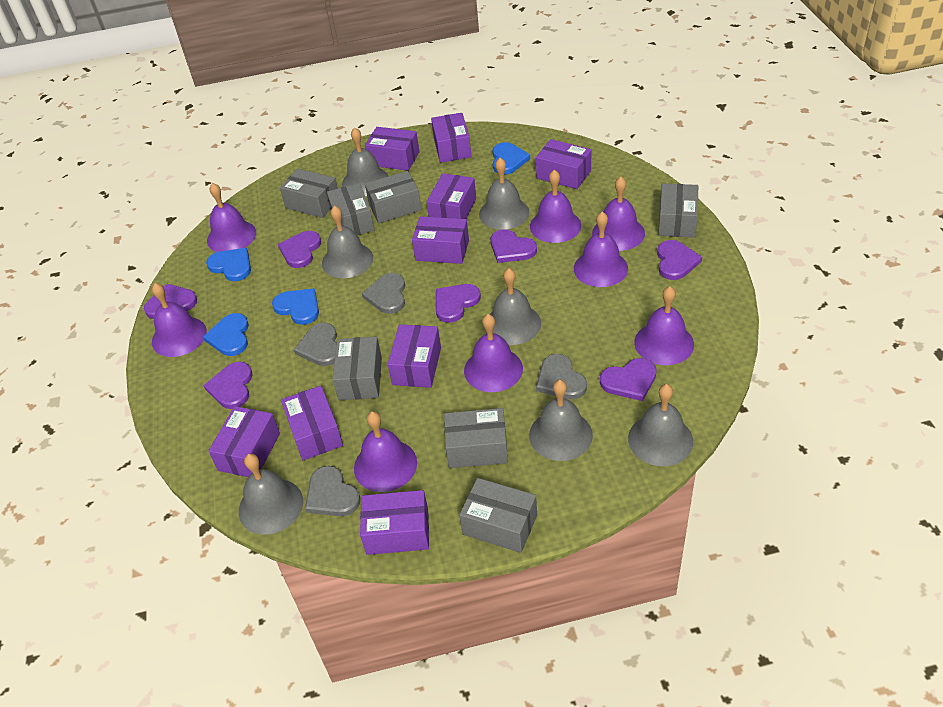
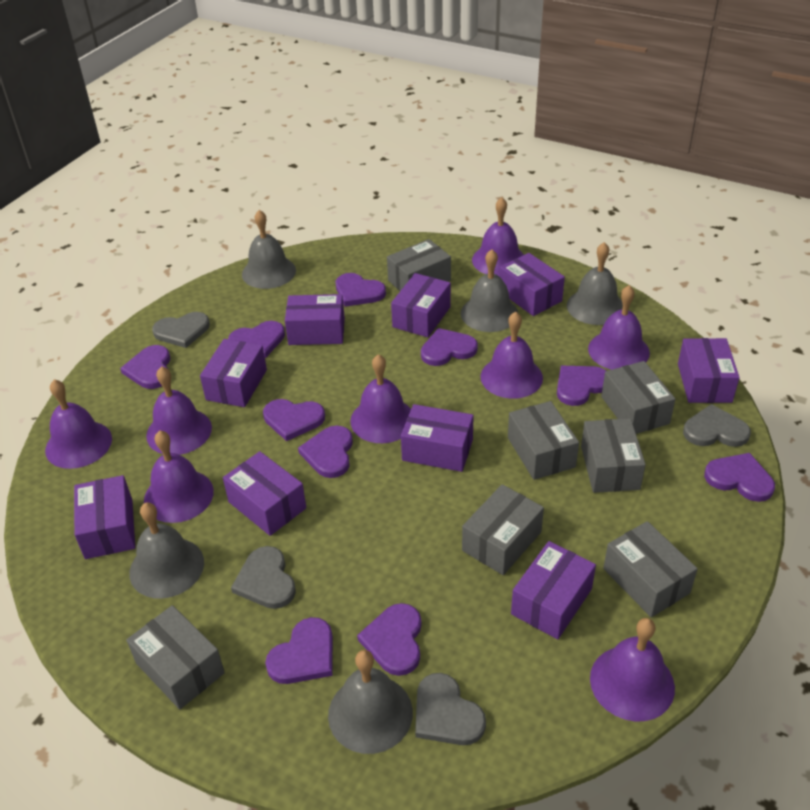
blue heart: [203,313,249,356] [206,248,251,281] [272,288,319,325] [492,142,530,175] = 4 -> none = 0
grey bell: [239,454,303,534] [322,206,373,278] [342,127,388,196] [479,158,529,230] [486,268,541,345] [529,380,593,461] [628,384,693,466] = 7 -> [129,503,204,599] [242,210,296,289] [328,650,413,754] [461,249,518,332] [567,242,623,325] = 5
purple heart: [144,284,197,319] [203,362,252,409] [278,231,321,268] [435,284,481,323] [490,229,537,263] [600,358,657,401] [657,240,702,280] = 7 -> [120,345,170,389] [228,321,285,358] [263,399,325,441] [265,617,333,684] [298,426,353,478] [336,273,386,307] [357,603,422,676] [421,328,478,366] [557,366,606,406] [704,453,775,502] = 10

